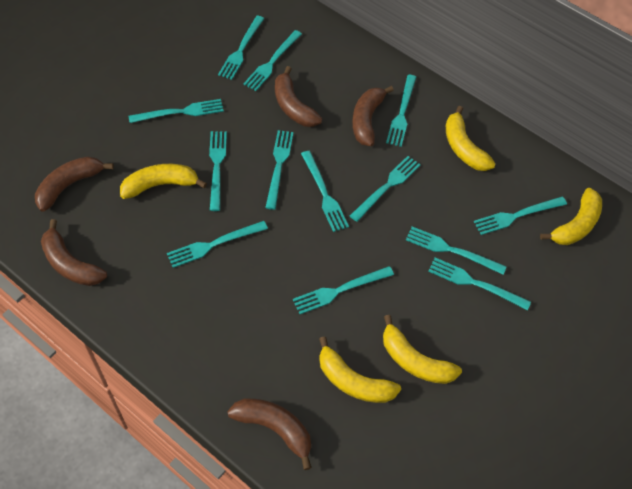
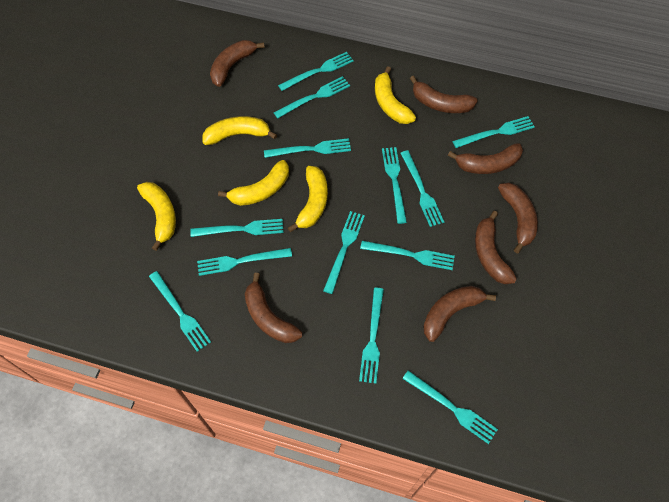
brown banana: [35,156,114,212] [41,219,107,286] [227,399,312,470] [275,66,322,127] [352,86,394,146] = 5 -> [210,40,265,87] [245,273,302,343] [410,76,478,113] [423,286,496,342] [448,143,523,174] [475,211,517,284] [498,182,538,253] = 7

